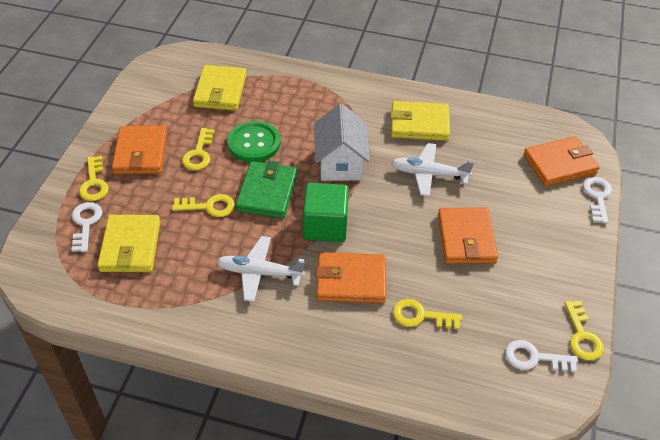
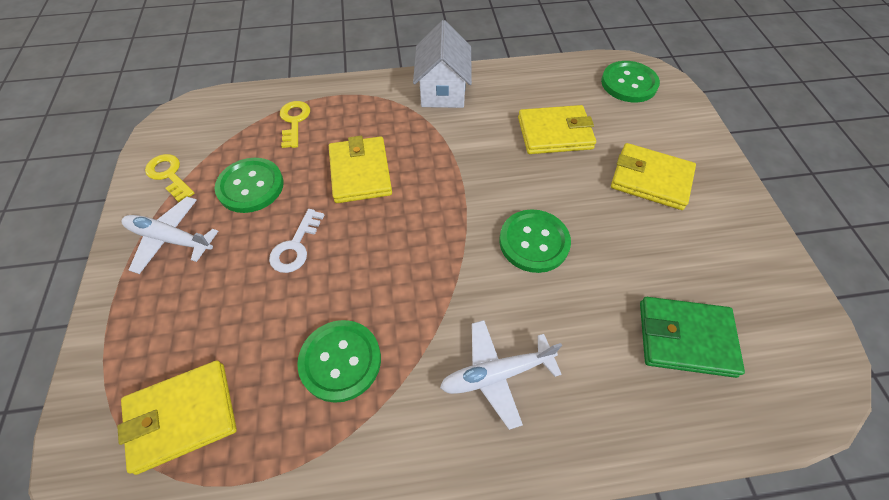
green button: [227,121,280,162] = 1 -> [215,158,284,213] [297,320,381,403] [499,209,571,273] [601,61,660,103] = 4
green cube: [303,183,349,242] = 1 -> none = 0
orange wallet: [112,126,167,174] [315,252,386,303] [438,207,498,264] [523,136,600,186] = 4 -> none = 0
white key: [71,202,102,252] [505,340,578,372] [583,177,612,224] = 3 -> [269,209,324,273] = 1
yellow key: [79,156,109,201] [172,194,235,217] [182,128,215,170] [393,299,462,330] [564,301,604,360] = 5 -> [145,154,195,202] [280,101,310,148] = 2
yellow wallet: [97,215,161,272] [193,65,246,110] [390,101,450,141] = 3 -> [117,361,237,475] [329,136,392,203] [518,105,596,154] [611,143,696,210] = 4

